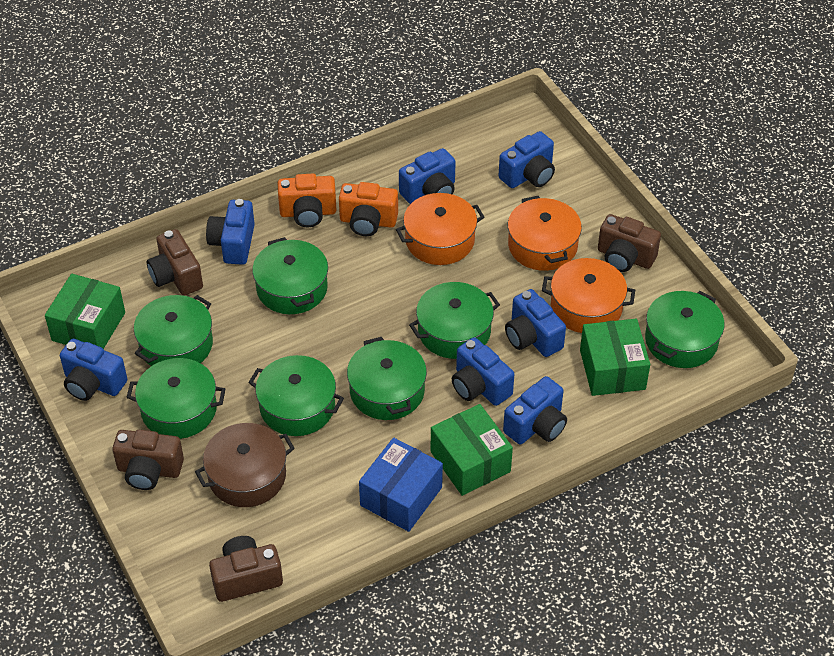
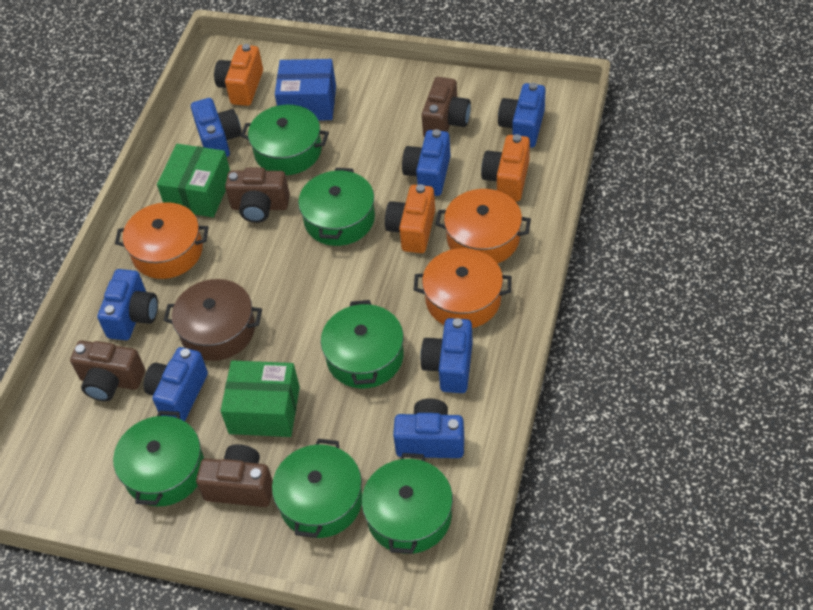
green box: [45,274,125,349] [431,404,513,496] [580,319,650,396] = 3 -> [157,144,230,217] [221,360,300,437] = 2
green pot: [126,358,225,439] [134,295,213,366] [248,355,344,436] [252,237,328,314] [347,337,427,420] [409,282,500,359] [645,291,724,368] = 7 -> [113,411,204,506] [241,105,329,175] [272,439,362,538] [298,168,375,246] [321,300,404,388] [362,453,453,554] = 6
orange camera: [278,173,336,227] [339,182,398,236] = 2 -> [214,44,263,106] [385,184,435,253] [481,134,530,202] = 3

